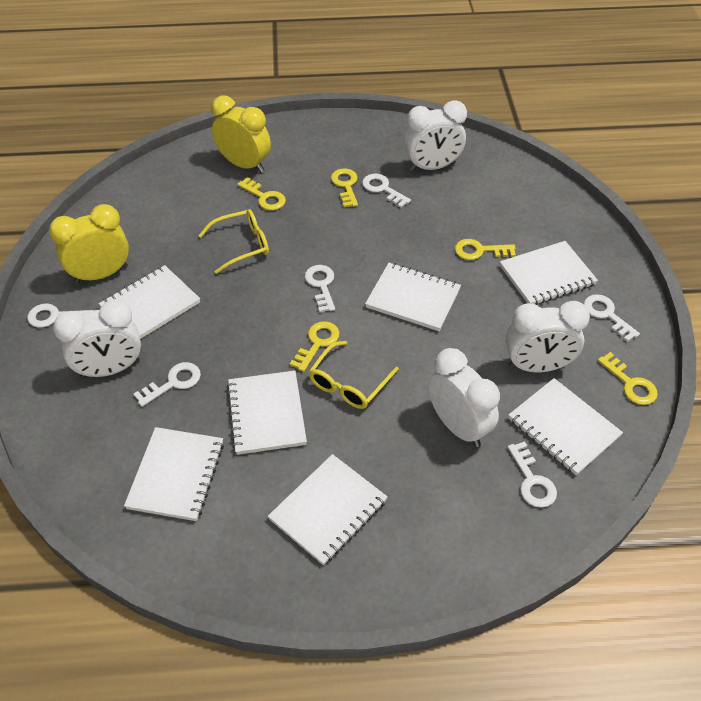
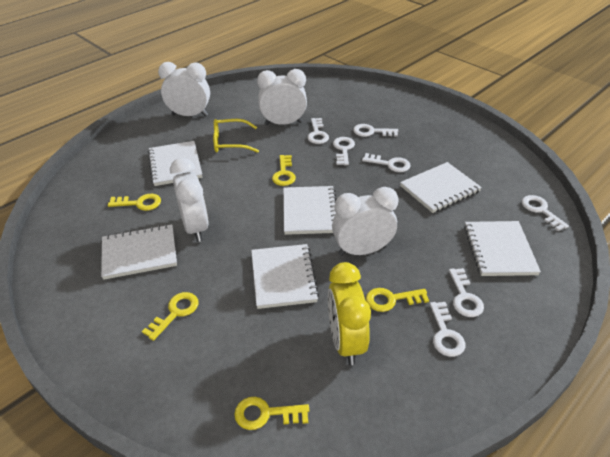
white key: [27,303,93,328] [134,362,201,407] [305,265,335,313] [362,174,411,208] [508,441,557,508] [584,294,640,342] = 6 -> [307,118,329,144] [333,137,355,165] [353,124,398,137] [362,153,411,172] [430,302,466,357] [449,268,484,317] [522,195,569,231] = 7
white notebook: [99,265,200,339] [124,427,224,521] [227,371,307,455] [268,454,388,565] [365,263,461,331] [500,241,598,305] [509,378,623,475] = 7 -> [101,224,177,280] [148,141,202,186] [251,244,319,309] [283,186,336,235] [400,162,482,213] [464,221,541,276] = 6
yellow clock: [49,204,129,283] [211,95,271,173] = 2 -> [328,262,371,365] = 1
yellow glasses: [198,209,269,274] [308,341,399,409] = 2 -> [213,119,259,153] = 1

